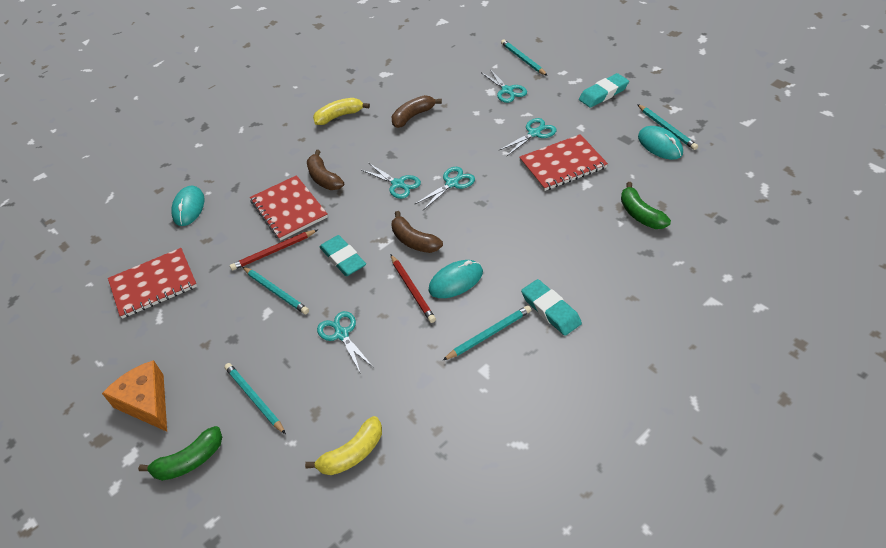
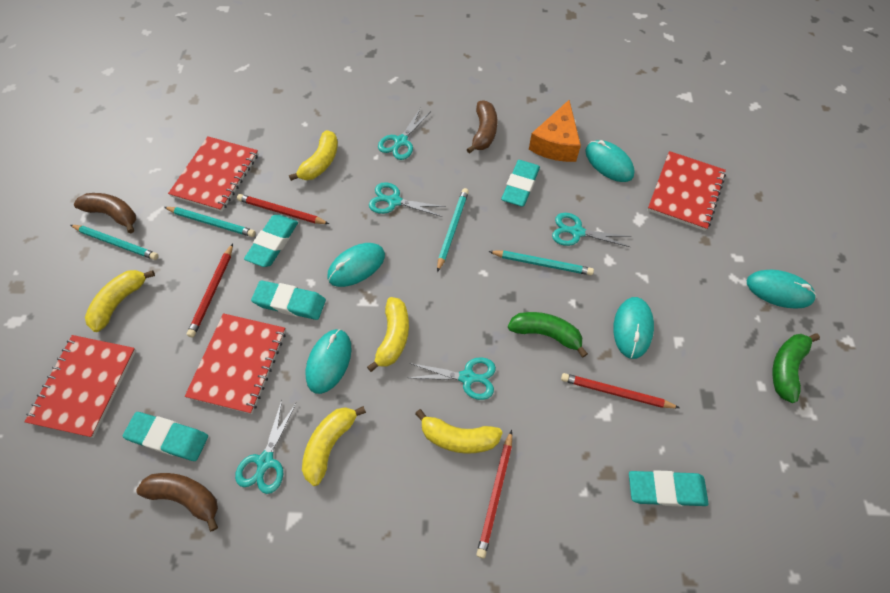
red notebook: [108,248,197,319] [250,175,328,241] [519,134,608,191] = 3 -> [25,335,136,438] [168,136,258,212] [185,313,286,414] [647,151,726,231] = 4
red pencil: [230,230,317,271] [390,254,436,323] = 2 -> [187,243,233,337] [237,194,329,224] [476,430,512,558] [561,373,680,408] = 4
turquoise eraser: [320,235,366,276] [521,279,582,336] [579,73,629,108] = 3 -> [123,412,208,461] [244,215,298,267] [251,280,326,320] [501,160,540,207] [629,470,709,506] = 5
turquoise mouse: [171,186,204,226] [429,260,483,298] [638,126,683,160] = 3 -> [306,329,352,394] [327,243,385,287] [585,140,635,182] [613,297,654,359] [746,270,816,309] = 5
turquoise pencil: [224,363,286,434] [243,267,309,314] [442,305,531,361] [501,39,548,76] [637,104,698,150] = 5 -> [70,225,159,260] [164,207,256,237] [437,188,469,272] [488,250,594,275] = 4
yellow banana: [305,416,382,475] [313,98,370,125] = 2 -> [85,270,155,332] [289,130,338,181] [302,406,366,486] [367,297,409,372] [415,409,503,454] = 5

